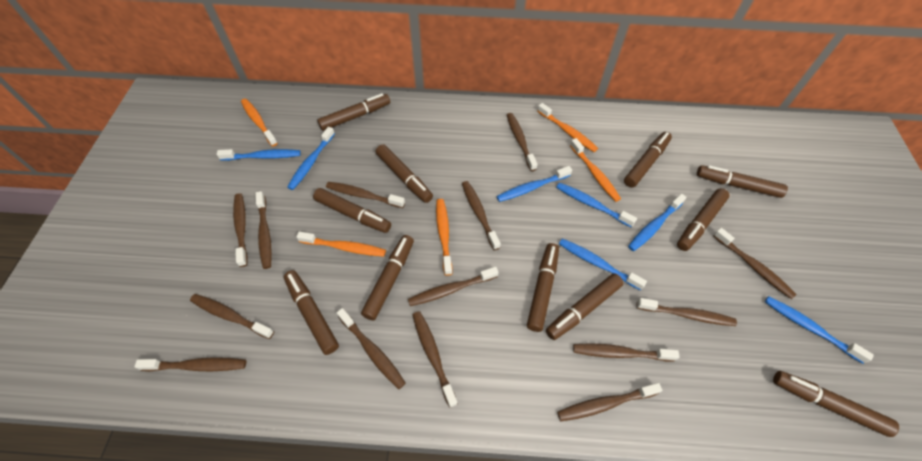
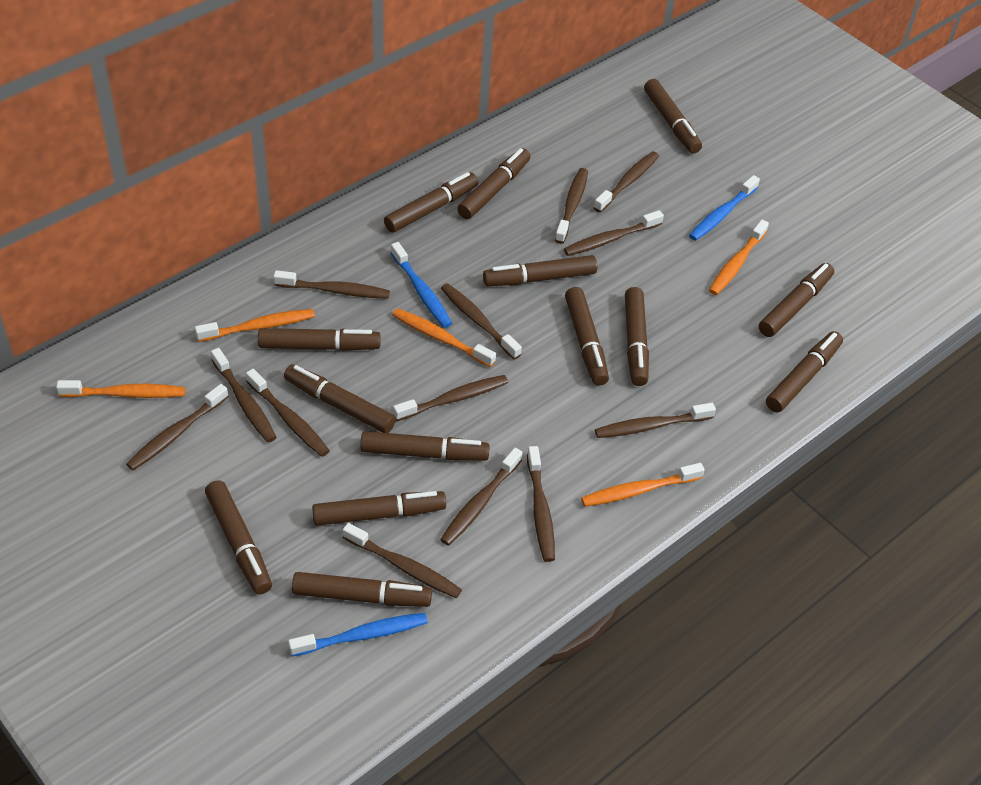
blue toothbrush: [217,149,301,161] [287,127,335,190] [496,166,572,202] [556,182,637,227] [559,239,647,291] [628,194,687,251] [765,296,874,364] = 7 -> [288,613,428,656] [390,242,452,328] [689,175,760,241] = 3
brown marker: [284,270,339,355] [313,188,391,233] [317,93,390,131] [361,235,414,321] [376,144,433,203] [527,243,559,332] [546,273,624,340] [624,132,672,187] [677,188,730,251] [697,165,788,198] [773,371,899,437] = 11 -> [205,480,272,594] [258,328,381,351] [284,364,396,433] [292,572,432,607] [312,491,446,526] [360,431,490,461] [384,172,478,233] [457,148,531,219] [483,255,597,286] [565,287,609,385] [625,287,649,386] [644,79,702,154] [759,263,834,337] [766,331,843,412] = 14
brown toothbrush: [134,357,246,372] [190,294,274,339] [233,193,248,267] [255,191,272,269] [326,182,405,208] [336,308,406,389] [408,267,499,306] [412,311,458,408] [462,181,501,250] [507,113,538,171] [557,383,663,421] [573,343,680,361] [637,298,737,326] [713,228,797,299] = 14 -> [126,384,229,470] [211,348,277,442] [246,369,330,457] [273,270,390,299] [343,523,462,598] [393,375,508,421] [440,448,523,546] [441,283,522,359] [527,446,555,562] [555,168,588,244] [564,210,664,256] [594,151,659,212] [595,403,716,438] = 13

